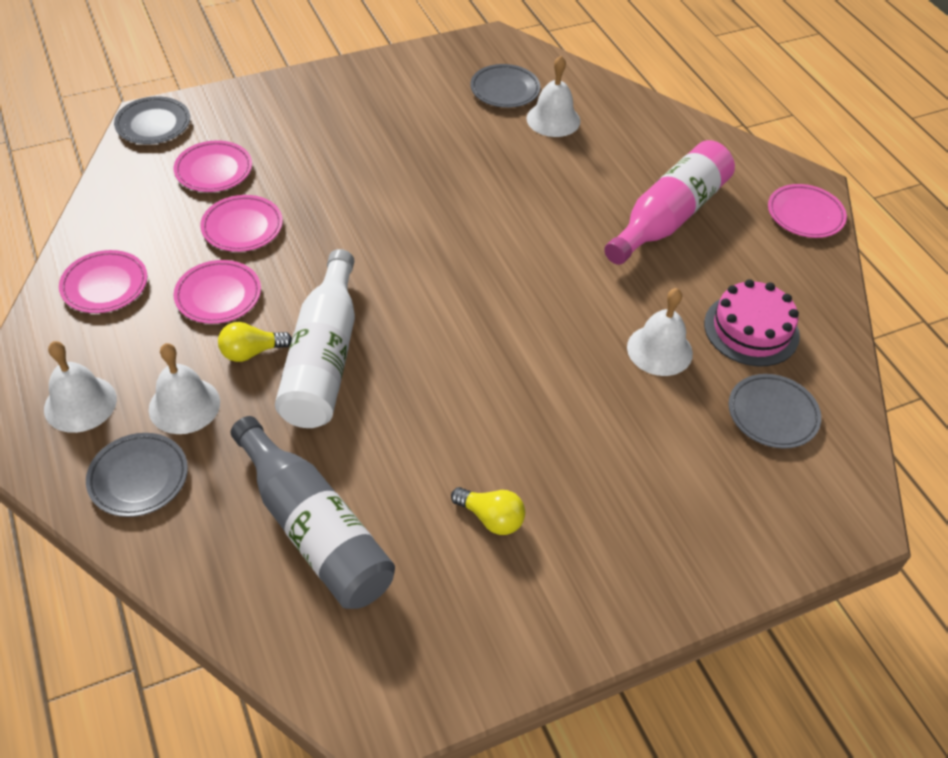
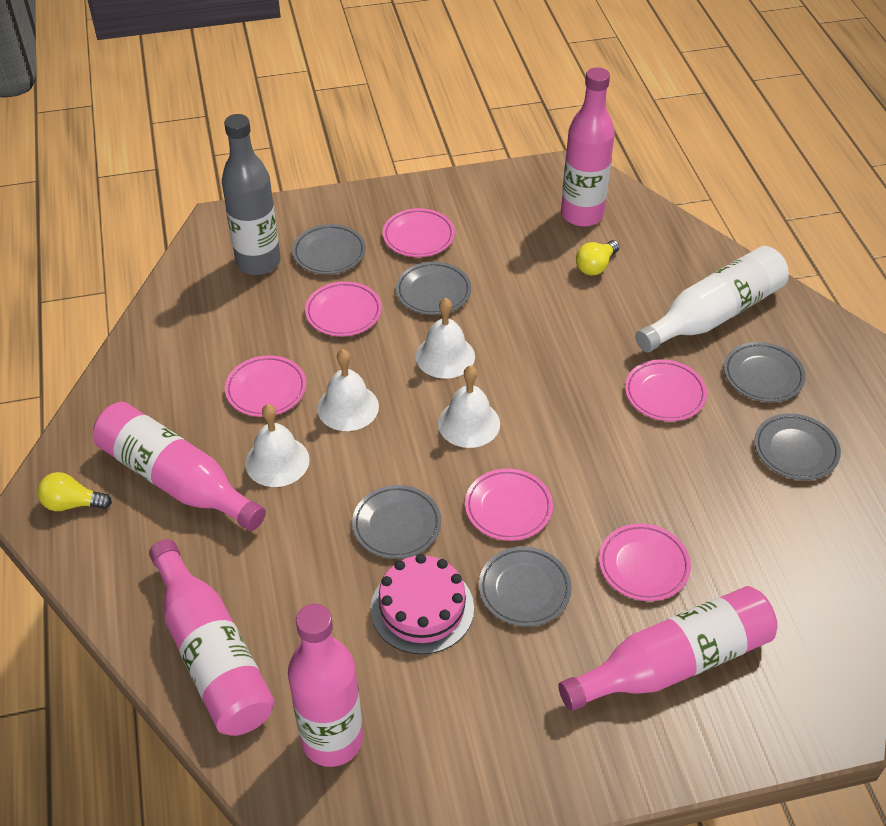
grey plate: [86,433,188,517] [114,96,190,144] [470,64,540,108] [729,374,821,449] = 4 -> [292,224,366,274] [352,485,441,559] [396,262,471,315] [479,547,572,627] [724,342,806,402] [754,413,841,480] = 6
pink bottle: [604,140,735,265] = 1 -> [93,402,266,531] [149,539,275,736] [288,604,363,767] [558,586,777,711] [561,67,615,227] = 5
pink plate: [59,250,148,313] [174,140,252,192] [174,260,261,324] [200,195,283,252] [768,184,847,238] = 5 -> [225,355,306,417] [305,281,382,336] [383,208,455,257] [465,469,553,541] [599,524,691,601] [625,360,707,421] = 6

